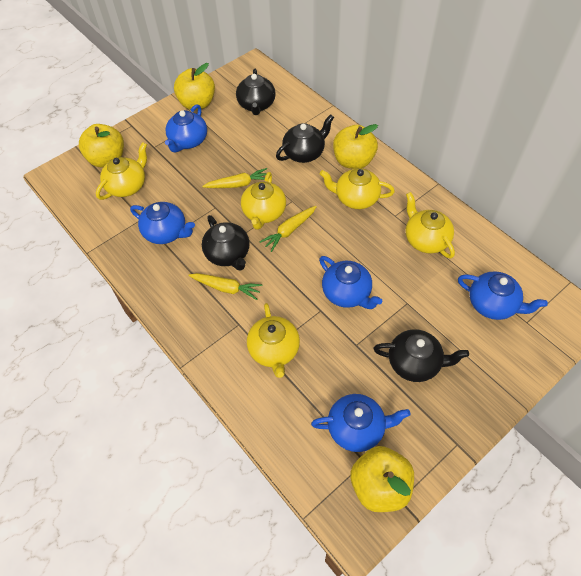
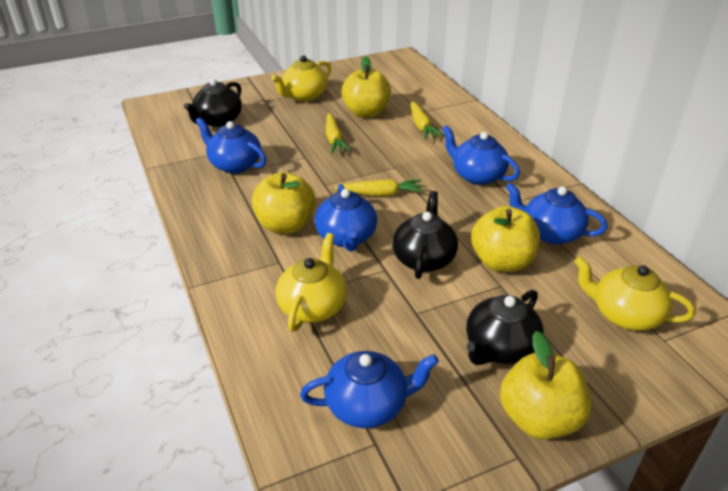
black teapot: [202,215,250,271] [236,69,276,115] [276,114,334,163] [373,329,469,382] = 4 -> [184,79,242,127] [392,191,458,279] [466,290,544,365] = 3
yellow teapot: [96,142,147,200] [241,172,286,230] [247,303,300,378] [320,168,395,209] [405,192,455,258] = 5 -> [271,55,331,101] [275,233,347,332] [574,257,695,331] = 3

